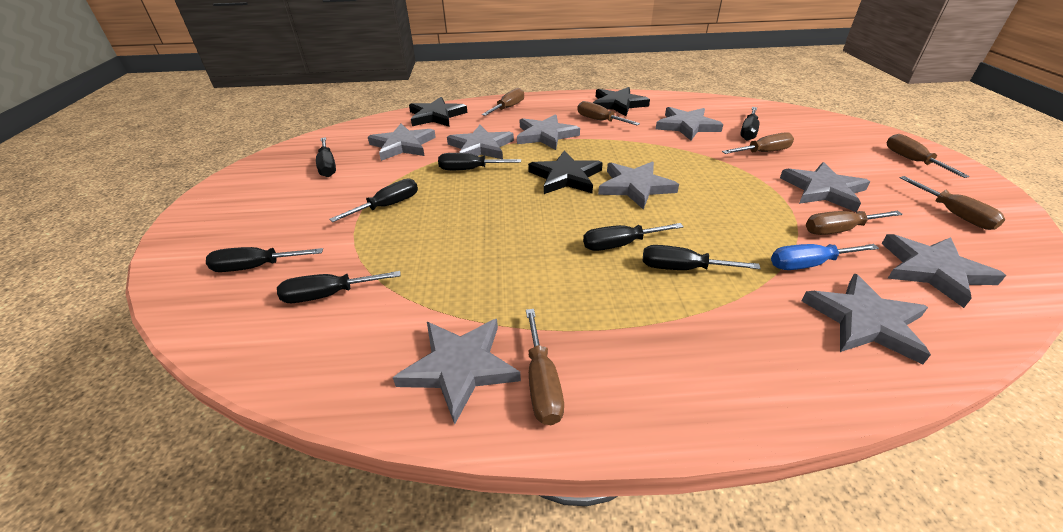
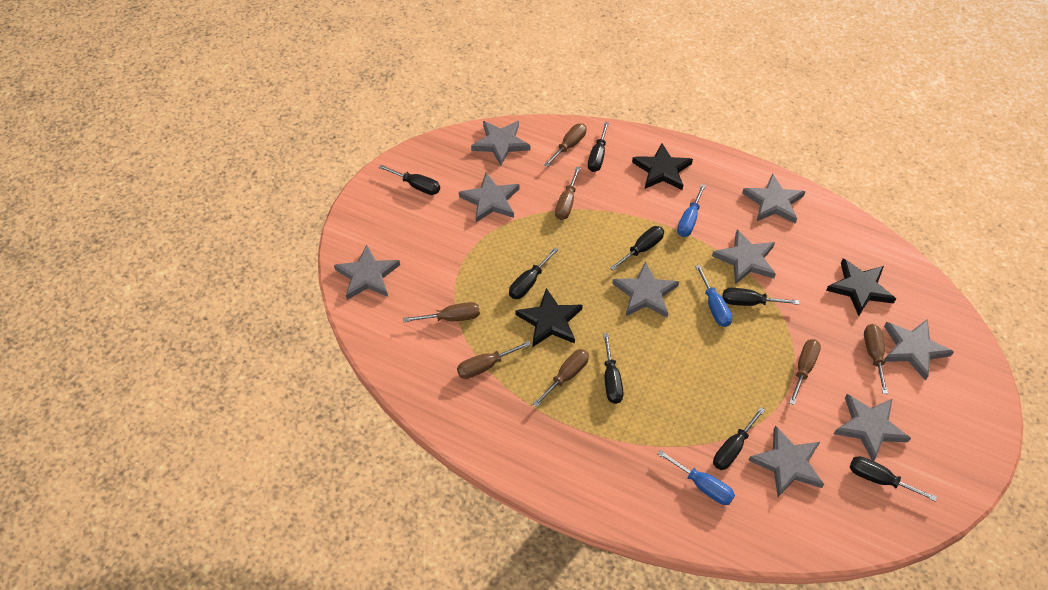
blue screwdriver: [771,244,879,270] = 1 -> [658,450,735,505] [677,184,706,237] [695,265,732,327] = 3

